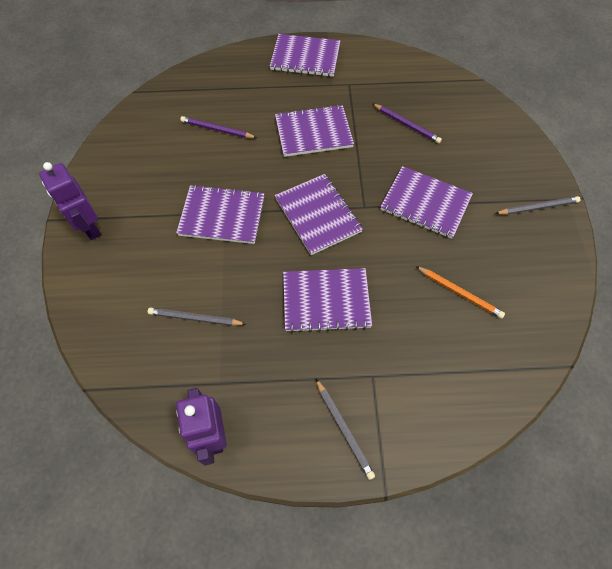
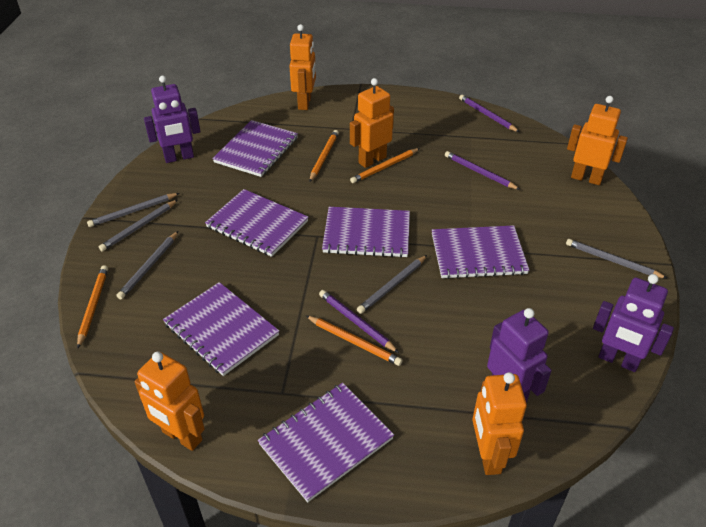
grey pencil: [148,308,246,326] [316,379,375,480] [495,196,581,215] = 3 -> [87,193,179,227] [99,200,178,251] [116,231,178,300] [357,255,427,314] [566,239,667,278] = 5
orange pencil: [416,266,505,319] = 1 -> [77,265,108,349] [306,316,403,366] [309,130,339,182] [350,148,420,183] = 4
orange robot: none = 0 -> [134,352,205,451] [289,24,316,110] [350,78,394,168] [472,372,527,475] [567,96,628,185] = 5
purple pencil: [180,116,257,138] [372,103,442,143] = 2 -> [319,290,399,353] [445,151,520,190] [459,95,519,132] = 3
purple robot: [39,162,101,240] [176,388,227,466] = 2 -> [144,75,201,163] [487,308,552,403] [593,274,674,372] = 3

